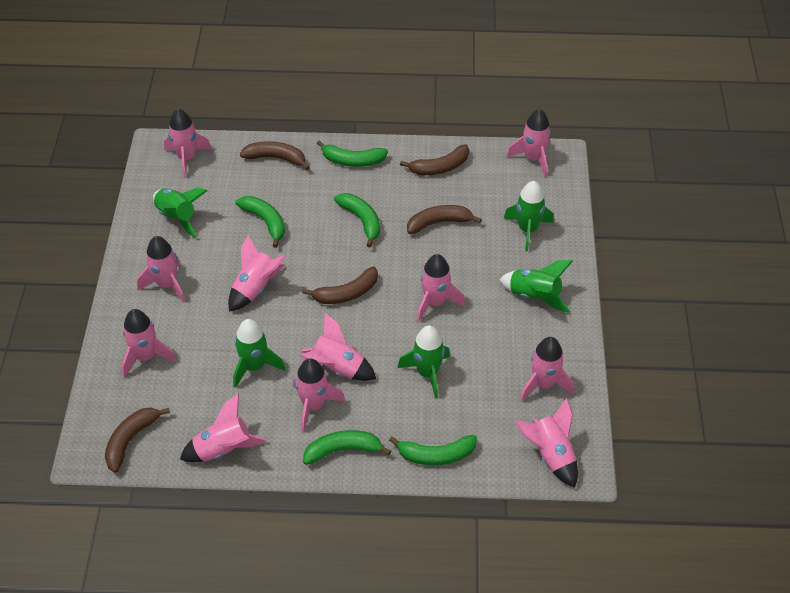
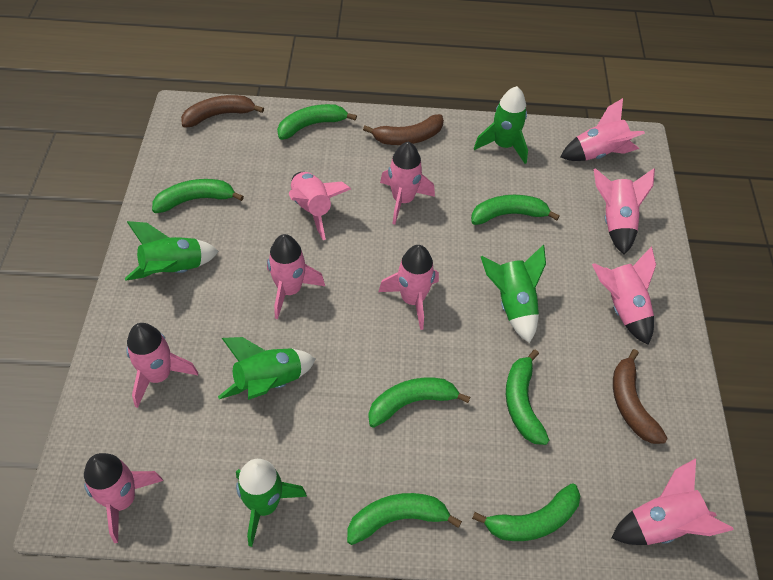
brown banana: [105,408,170,473] [240,141,310,170] [302,267,378,304] [400,145,469,175] [407,205,482,234] = 5 -> [181,95,264,128] [363,114,444,145] [613,349,668,444] = 3
green banana: [235,196,285,248] [303,430,391,465] [317,140,388,167] [334,193,380,247] [389,435,477,465] = 5 -> [152,179,244,213] [277,104,357,140] [347,493,462,545] [368,378,470,428] [471,195,560,225] [472,483,580,541] [506,349,549,445] = 7
pink rocket: [121,309,176,378] [137,236,185,303] [164,109,212,178] [180,394,267,463] [228,235,286,312] [293,358,345,432] [300,313,376,381] [417,254,465,322] [507,109,551,177] [515,398,578,488] [520,337,574,402] = 11 -> [84,453,163,543] [126,323,198,408] [267,234,325,319] [288,172,351,240] [378,245,439,330] [380,142,435,225] [561,98,645,161] [592,246,656,345] [594,168,655,255] [612,458,734,545] = 10

